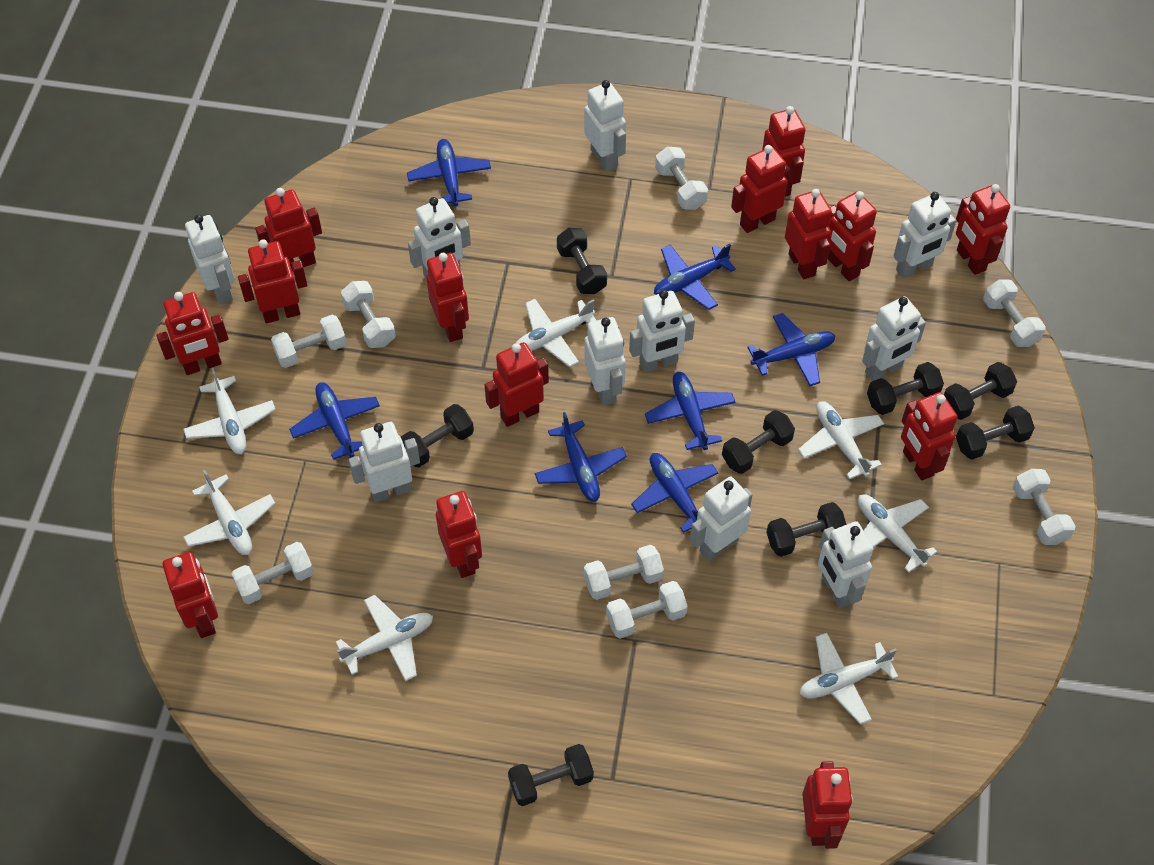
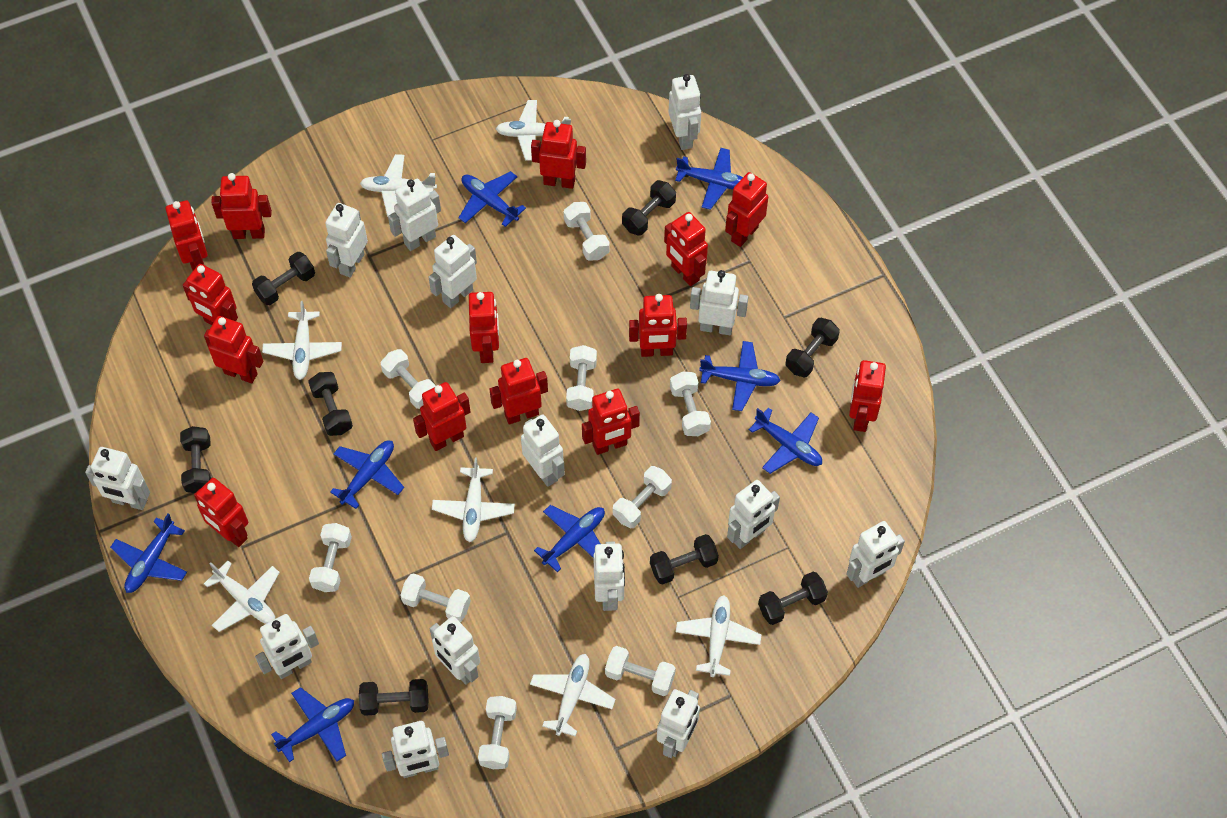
blue plane: [289,382,380,460] [407,139,491,206] [535,412,627,502] [631,453,718,533] [645,372,736,450] [654,244,736,310] [747,313,835,386] = 7 -> [110,514,187,593] [271,687,354,762] [330,440,404,509] [458,171,526,227] [534,505,605,572] [675,148,743,210] [699,341,781,411] [749,408,822,474] = 8
white dumbbell: [232,542,314,604] [271,315,347,368] [341,281,396,348] [584,545,664,600] [606,581,688,639] [655,147,708,210] [983,279,1046,347] [1013,469,1075,545] = 8 -> [309,523,352,592] [381,349,436,409] [400,573,471,622] [478,696,517,769] [564,202,610,261] [566,345,597,411] [605,646,676,696] [613,466,672,528] [670,371,711,436] = 9
white robot: [185,214,235,305] [349,422,420,503] [408,197,471,280] [584,80,626,172] [584,317,626,406] [629,290,695,373] [690,477,752,561] [818,521,873,608] [862,296,926,381] [893,192,956,279] = 10 -> [85,447,150,510] [255,614,319,679] [325,203,368,278] [382,721,449,778] [388,179,441,251] [428,235,477,308] [430,616,480,685] [521,414,565,487] [593,541,625,611] [657,689,700,758] [669,74,701,150] [690,270,748,335] [727,480,780,549] [846,521,905,588] = 14

